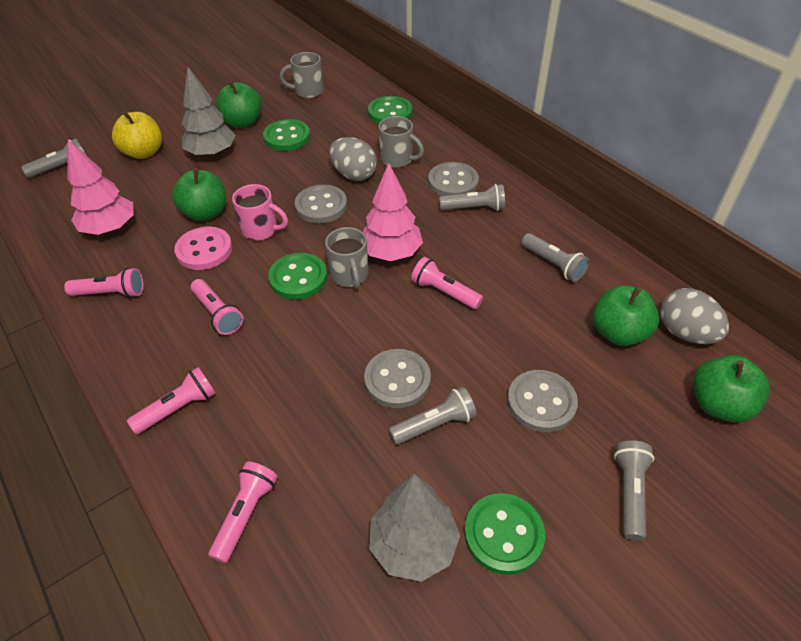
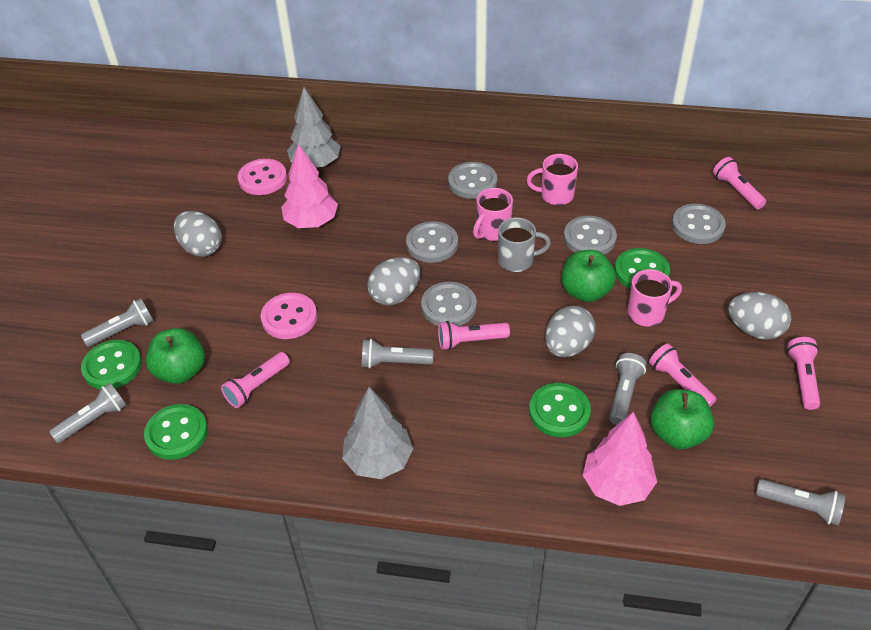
green apple: [172,168,226,221] [216,81,262,128] [593,285,659,346] [693,355,770,423] = 4 -> [146,328,205,384] [561,250,616,302] [650,389,714,449] = 3
grey button: [295,184,347,223] [364,349,431,408] [428,162,479,196] [507,370,578,432] = 4 -> [406,221,458,263] [421,282,477,326] [448,162,497,199] [564,216,617,254] [672,204,726,244] = 5
grey egg: [329,137,377,181] [660,288,729,344] = 2 -> [174,211,222,257] [367,257,420,306] [545,305,596,357] [728,292,791,340] = 4
grey mug: [280,52,323,98] [325,227,368,289] [379,116,424,168] = 3 -> [498,218,551,272] = 1
pink button: [174,226,232,270] = 1 -> [238,159,287,195] [261,293,317,339] = 2
pink mug: [232,184,288,241] = 1 -> [473,188,513,241] [526,154,578,205] [627,269,682,327] = 3
yellow apple: [112,111,162,159] = 1 -> none = 0

